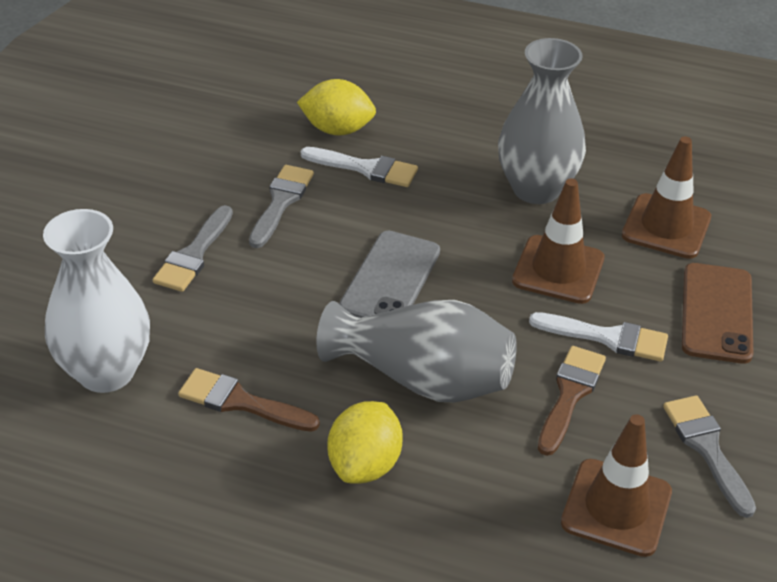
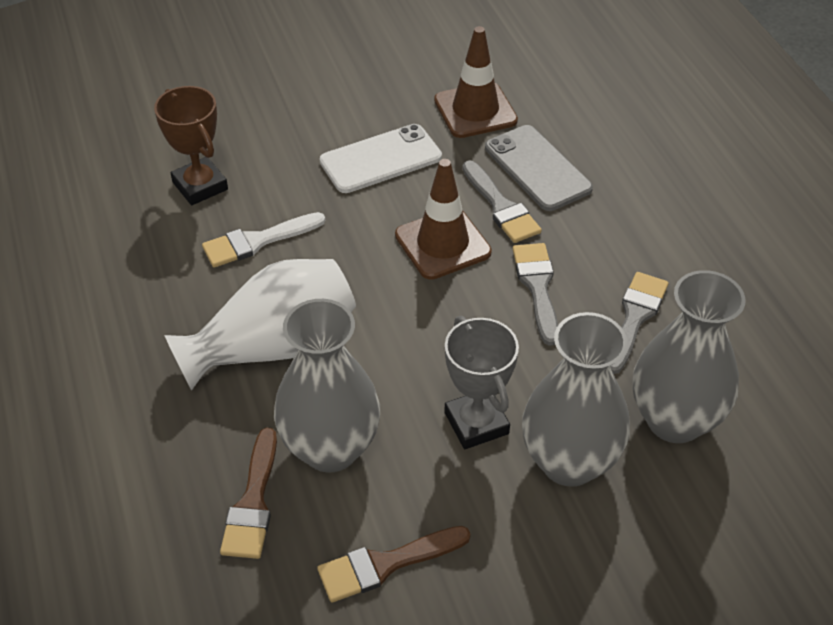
brown phone: [682,263,753,364] = 1 -> none = 0
brown traffic cone: [512,178,605,304] [561,414,672,557] [622,137,711,259] = 3 -> [395,159,492,280] [434,26,518,138] = 2
brown trophy: none = 0 -> [154,86,228,205] = 1
grey trophy: none = 0 -> [445,316,519,449] = 1
grey vase: [316,300,517,403] [498,38,586,204] = 2 -> [274,299,380,472] [522,312,630,487] [633,270,746,443] = 3
white brush: [301,147,418,187] [529,312,668,362] = 2 -> [202,212,325,267] = 1
white phone: none = 0 -> [320,124,442,193] = 1
yellow lemon: [297,79,376,136] [327,401,403,484] = 2 -> none = 0

